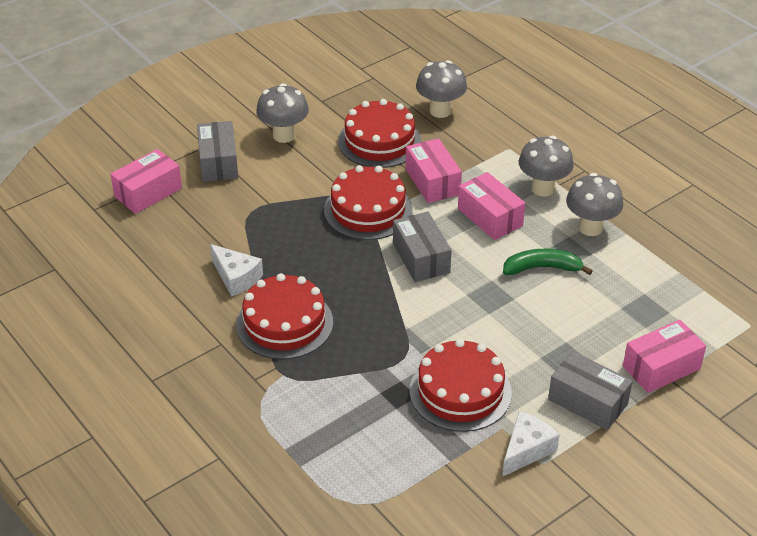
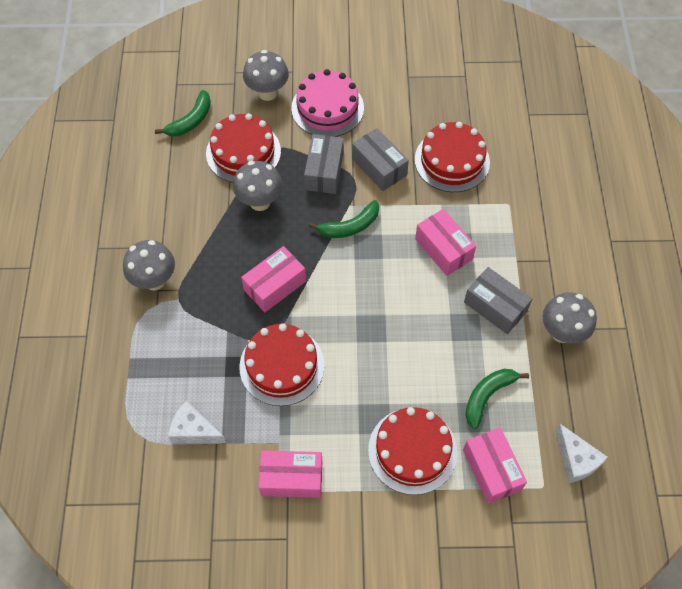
green banana: [503,249,593,275] = 1 -> [155,90,211,136] [308,200,379,238] [465,369,529,429] = 3
pink cake: none = 0 -> [291,69,364,137] = 1

